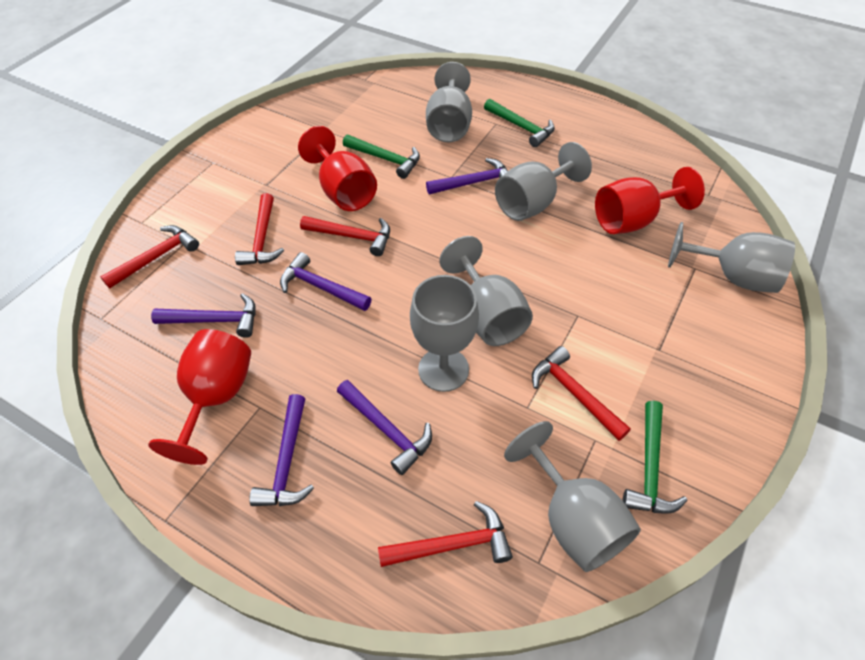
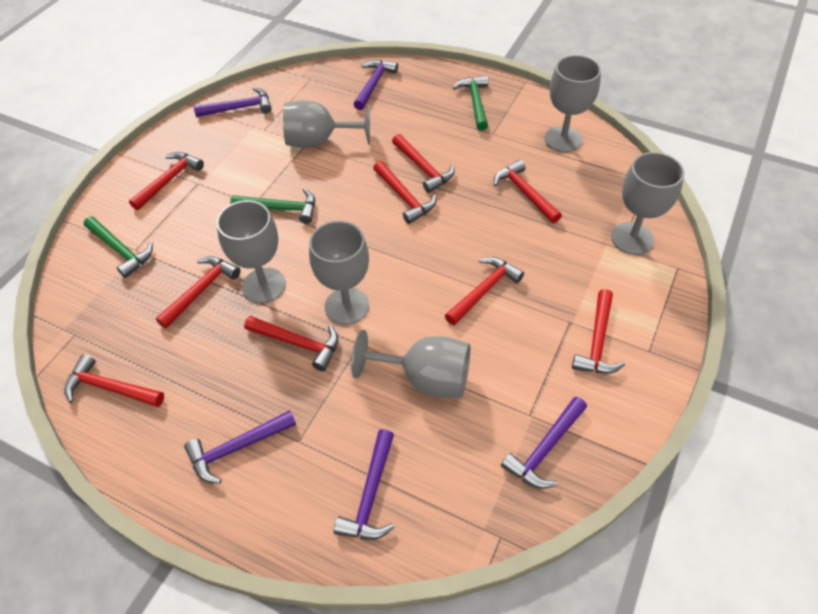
red goblet: [148,329,251,465] [298,126,377,211] [595,167,705,234] = 3 -> none = 0
red hammer: [100,225,199,289] [235,193,284,265] [300,216,390,256] [378,501,513,567] [532,346,631,441] = 5 -> [64,354,164,407] [129,152,204,210] [156,256,241,328] [244,316,338,371] [373,161,436,224] [392,134,454,193] [445,257,524,325] [494,160,562,223] [572,289,625,374] = 9

